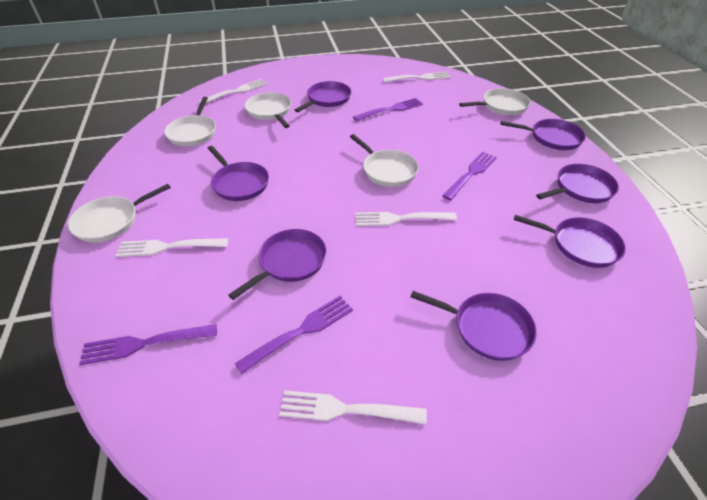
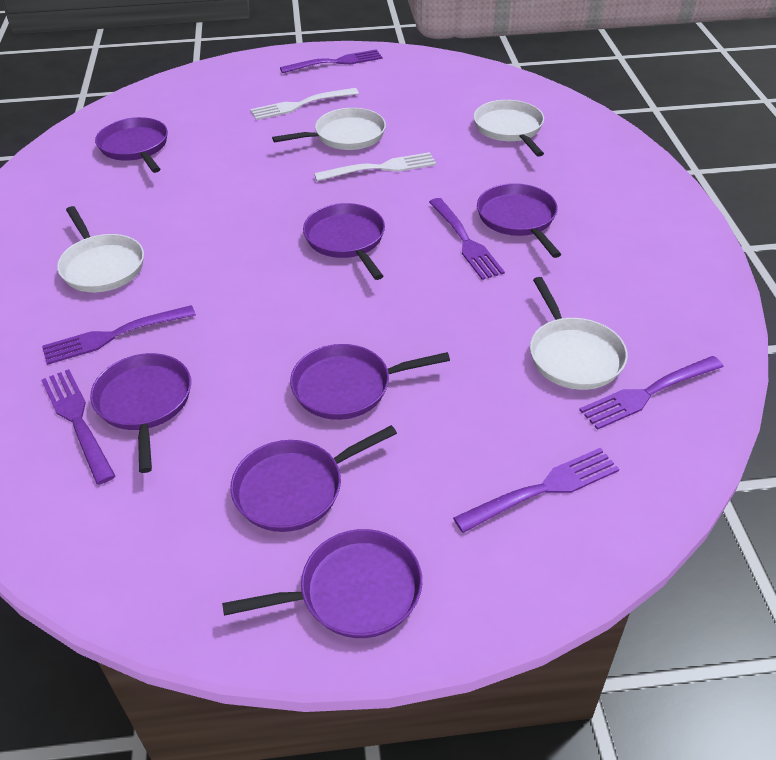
purple fork: [79,324,217,365] [234,296,353,374] [353,98,423,121] [443,152,497,200] = 4 -> [41,369,115,485] [42,305,196,365] [280,49,382,73] [429,198,505,280] [453,448,619,533] [579,356,724,430] = 6
white fork: [116,238,228,257] [198,79,267,104] [279,390,427,424] [355,212,457,226] [382,71,451,82] = 5 -> [250,88,359,120] [314,152,436,181] = 2
white pan: [68,184,171,242] [164,97,216,146] [245,92,291,128] [350,134,419,187] [459,88,530,115] = 5 -> [57,206,144,292] [272,108,386,150] [474,100,544,157] [530,277,628,390] = 4

